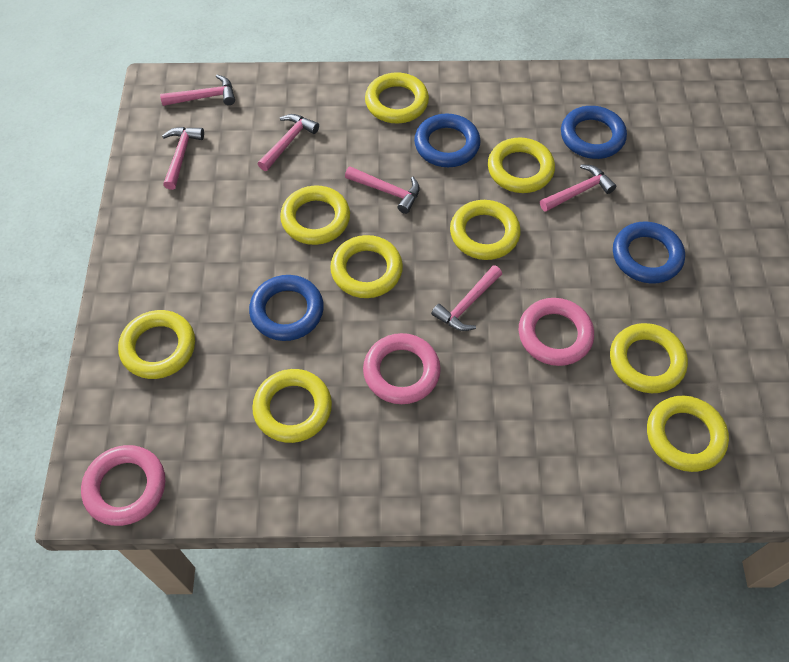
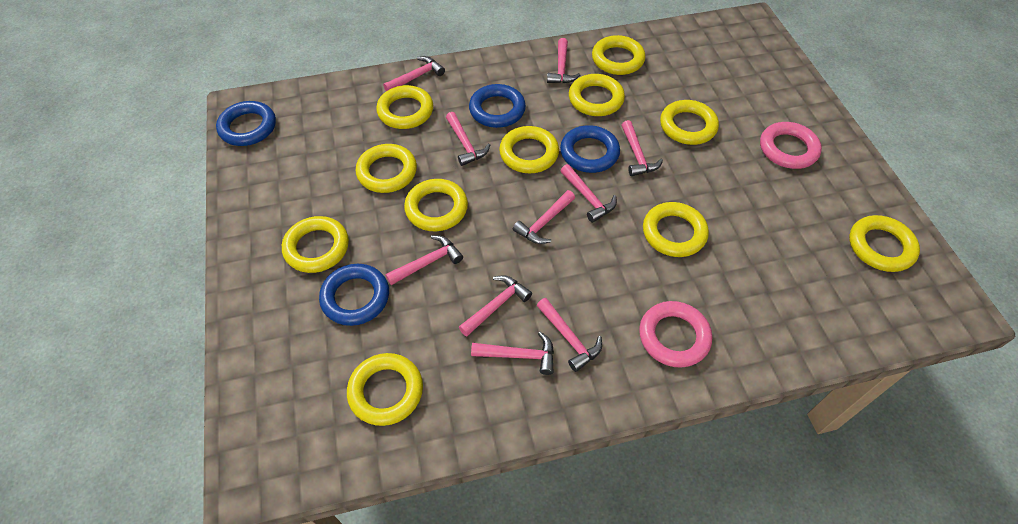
pink hammer: [160,75,235,106] [162,127,204,190] [258,114,319,171] [345,166,420,214] [431,265,502,331] [540,164,616,212] = 6 -> [383,56,445,91] [386,235,463,285] [446,112,490,166] [459,275,532,336] [471,332,554,375] [513,190,575,244] [537,298,602,372] [547,38,580,83] [561,164,617,223] [622,120,663,176] = 10
pink ring: [81,445,165,526] [363,333,441,404] [519,298,594,366] = 3 -> [639,301,712,368] [760,122,822,169] = 2
yellow ring: [118,310,195,379] [252,369,332,443] [280,186,350,245] [330,235,403,298] [365,72,429,124] [450,200,521,260] [488,137,555,193] [610,323,688,393] [647,396,729,472] = 9 -> [282,216,349,273] [347,353,423,426] [356,144,417,193] [376,85,433,129] [404,179,468,231] [499,126,559,173] [569,74,625,116] [592,35,646,75] [643,202,709,257] [660,100,719,145] [849,215,920,272] = 11

